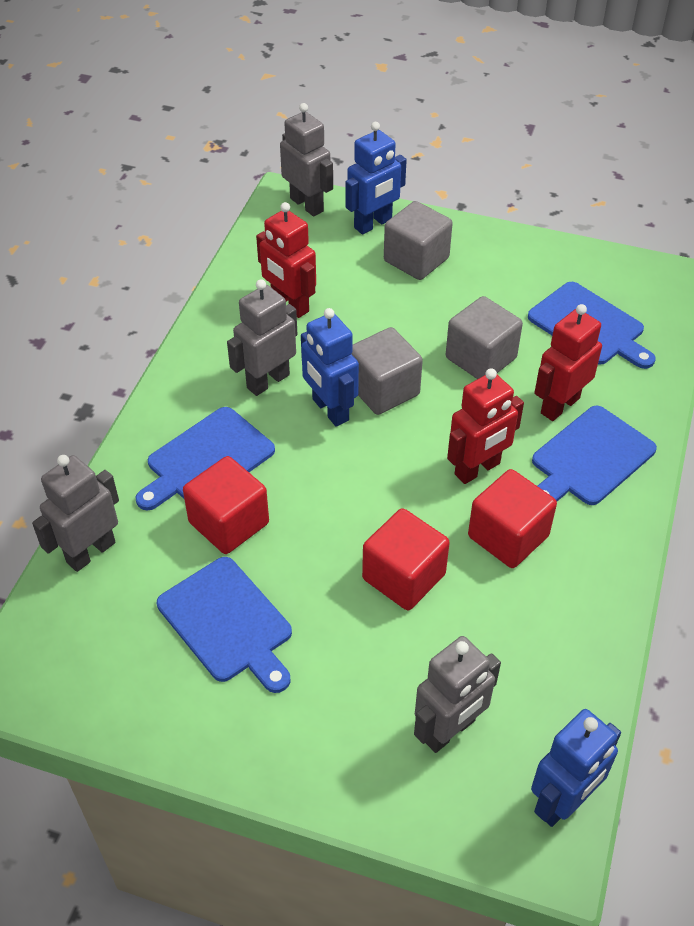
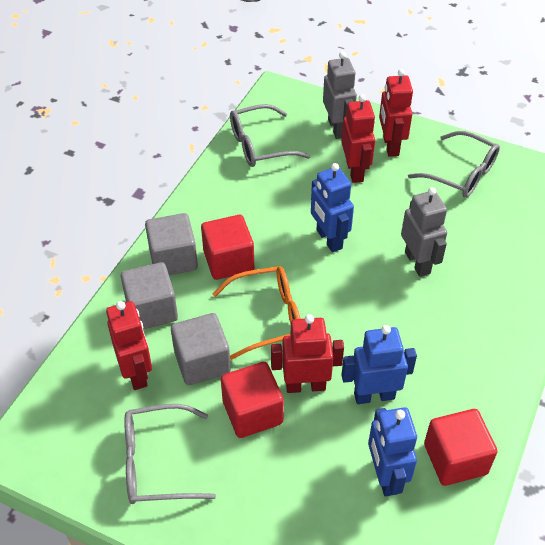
blue cutting board: [136,407,275,511] [157,557,292,693] [528,282,656,369] [532,406,657,505] = 4 -> none = 0
grey glasses: none = 0 -> [124,404,216,504] [230,104,310,167] [408,131,500,198] = 3
grey robot: [32,455,119,572] [227,279,298,396] [280,103,333,216] [414,636,501,753] = 4 -> [323,51,357,139] [401,187,447,277] = 2
orange glasses: none = 0 -> [212,266,300,360] = 1
red robot: [256,202,316,318] [447,368,524,484] [534,304,602,421] = 3 -> [106,301,152,390] [271,314,344,393] [341,94,375,183] [379,69,413,157] = 4

